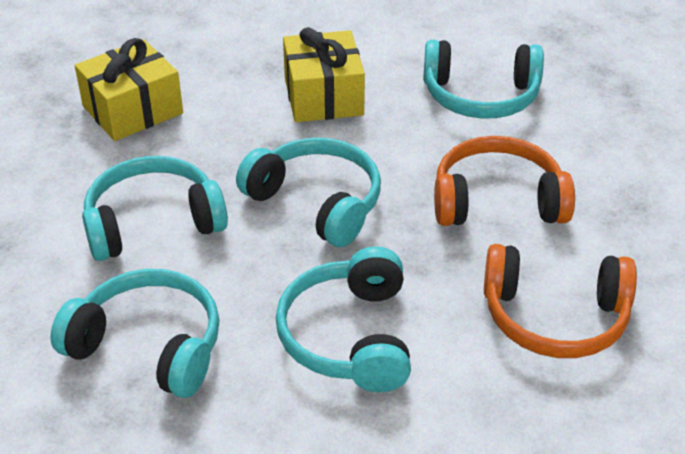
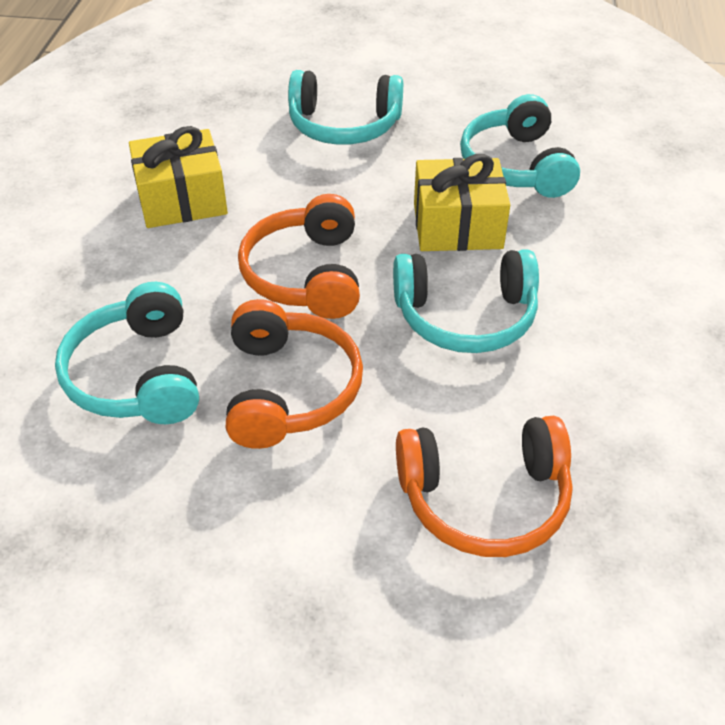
orange headphones: [434,136,575,226] [484,244,637,358] = 2 -> [226,299,363,449] [238,194,360,319] [396,416,573,557] = 3
turquoise headphones: [50,269,220,398] [82,156,228,261] [236,138,381,247] [276,246,411,392] [423,40,544,119] = 5 -> [55,282,199,424] [288,70,403,145] [393,249,539,353] [460,94,580,198] = 4

